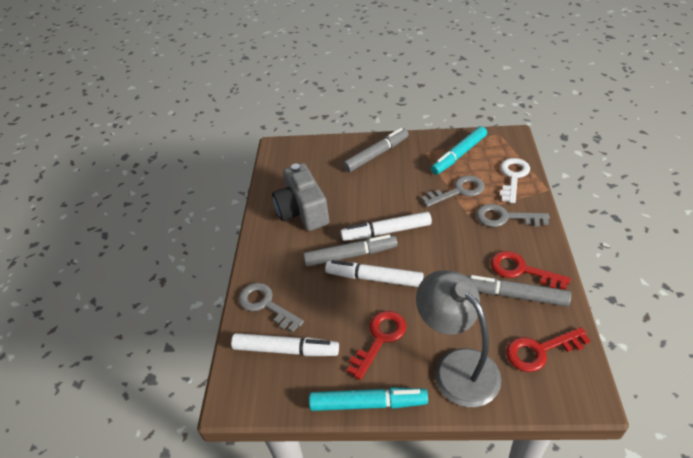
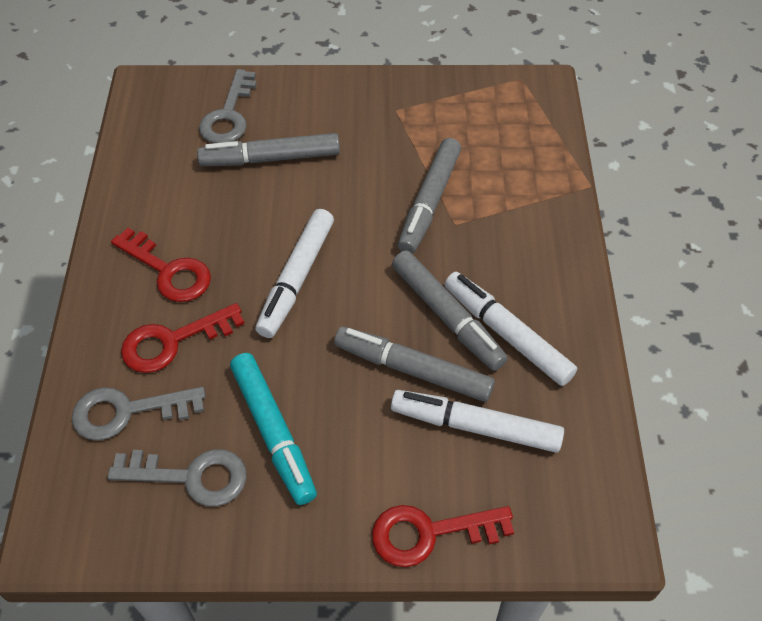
grey camera: [272,163,329,231] = 1 -> none = 0
grey lamp: [416,270,502,407] = 1 -> none = 0
grey marker: [303,235,398,267] [343,128,409,172] [467,275,571,307] = 3 -> [197,133,340,166] [334,326,495,402] [392,250,508,371] [398,138,461,254] = 4
turquoise marker: [309,387,428,411] [431,126,487,175] = 2 -> [230,353,317,505] = 1
white key: [500,158,530,203] = 1 -> none = 0

